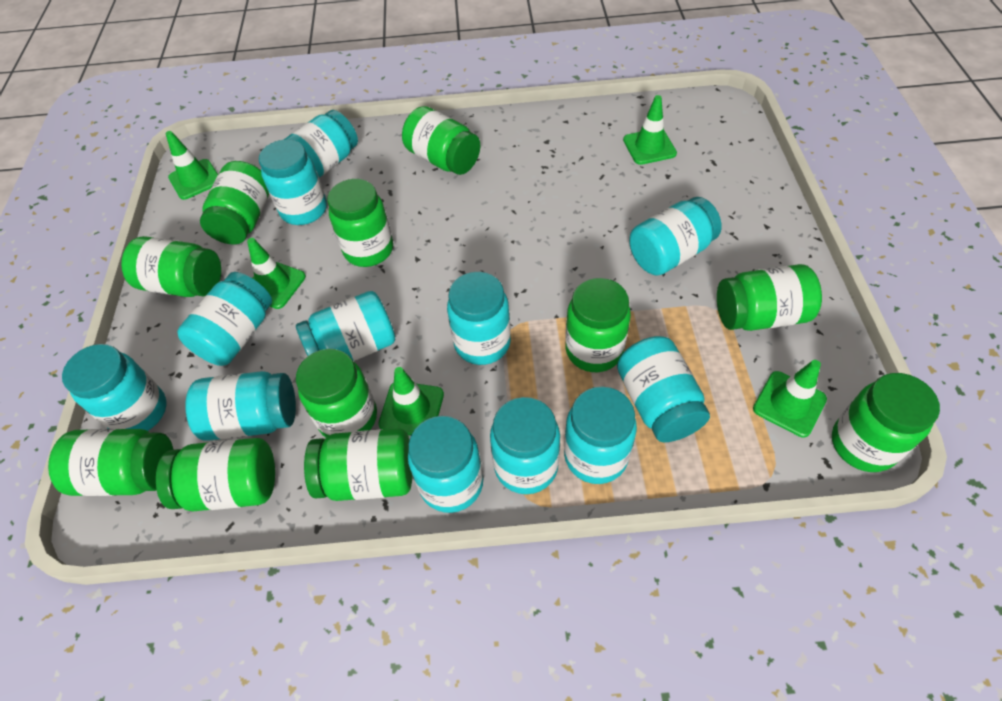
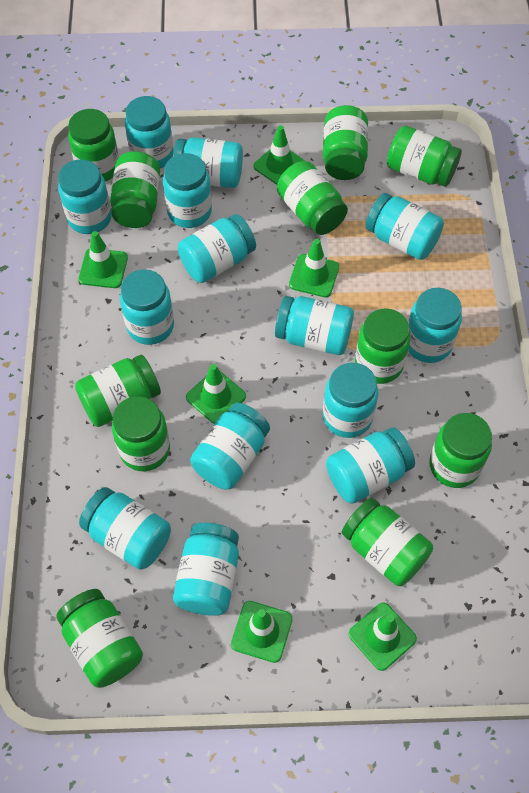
green traffic cone: [166,131,218,200] [247,238,306,309] [378,367,444,436] [623,95,677,165] [753,360,827,437] = 5 -> [78,231,128,288] [186,364,246,424] [231,601,293,663] [253,125,305,185] [289,239,339,297] [349,603,417,671] = 6
turquoise jar: [62,344,166,431] [177,272,272,366] [185,371,296,441] [259,140,327,225] [284,110,358,178] [296,291,395,361] [408,416,483,513] [447,272,511,365] [490,397,560,494] [564,386,637,484] [617,336,710,442] [629,197,722,276] = 12 -> [58,159,112,234] [79,487,171,570] [120,269,174,345] [125,96,174,168] [163,153,212,228] [173,137,243,188] [173,523,239,616] [178,214,256,283] [190,403,270,490] [275,296,354,355] [323,363,378,438] [326,427,415,504] [365,193,444,260] [408,288,462,363] = 14

